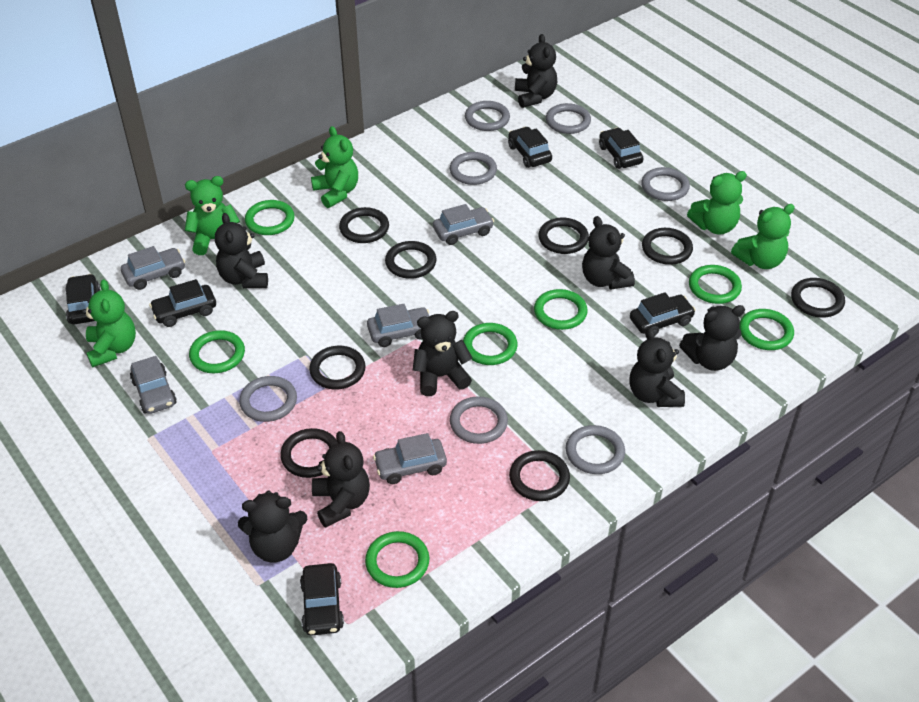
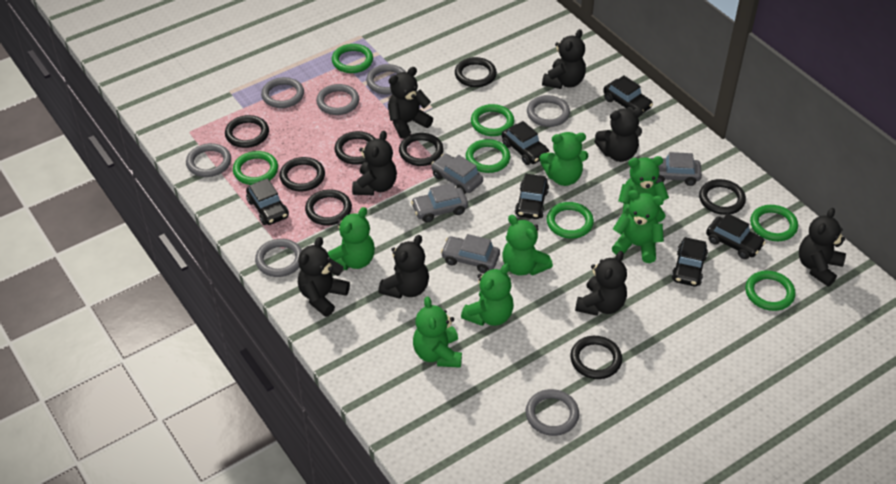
green teddy bear: [82,279,136,367] [185,176,240,255] [311,126,358,208] [687,171,747,235] [731,204,795,269] = 5 -> [328,207,375,270] [413,296,462,368] [461,263,514,326] [503,215,553,276] [540,132,588,186] [612,190,664,263] [618,156,669,222] = 7
grey car: [121,246,185,290] [130,356,177,414] [367,304,429,347] [373,433,447,484] [433,204,494,245] = 5 -> [411,183,468,223] [431,154,483,194] [441,234,500,273] [650,152,702,186] = 4

